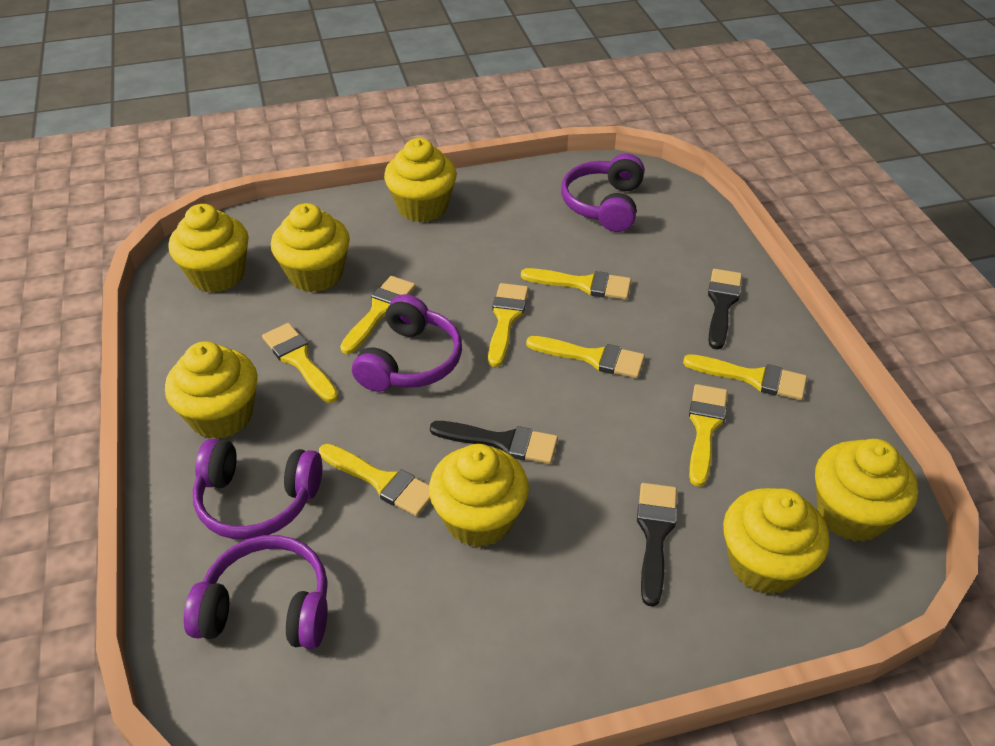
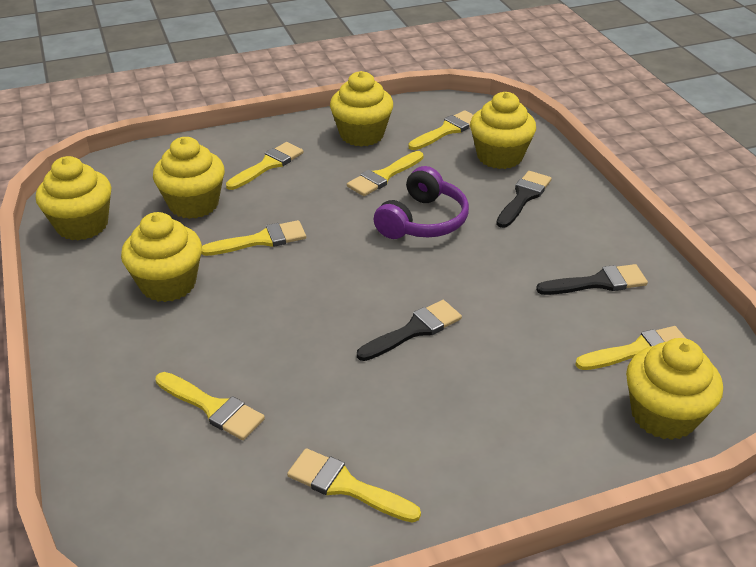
purple headphones: [184,535,328,649] [193,439,322,540] [352,294,462,392] [561,154,645,232] = 4 -> [374,166,469,239] = 1
yellow brush: [262,323,338,403] [319,444,431,516] [340,276,416,354] [488,283,529,367] [521,268,631,300] [526,336,645,378] [683,354,807,400] [689,384,727,487] = 8 -> [155,372,265,440] [201,220,306,256] [226,142,304,190] [287,448,421,523] [347,151,423,196] [408,110,473,150] [575,326,685,370] = 7
yellow cupcake: [165,341,258,439] [168,204,249,293] [271,203,350,292] [384,138,457,222] [429,444,529,548] [723,488,830,595] [815,439,918,542] = 7 -> [36,156,112,240] [121,212,202,302] [153,137,225,219] [330,71,393,147] [470,92,536,169] [626,338,723,440] = 6

